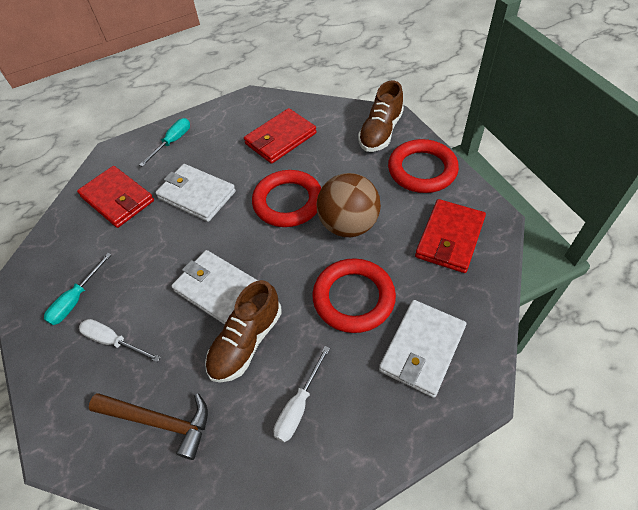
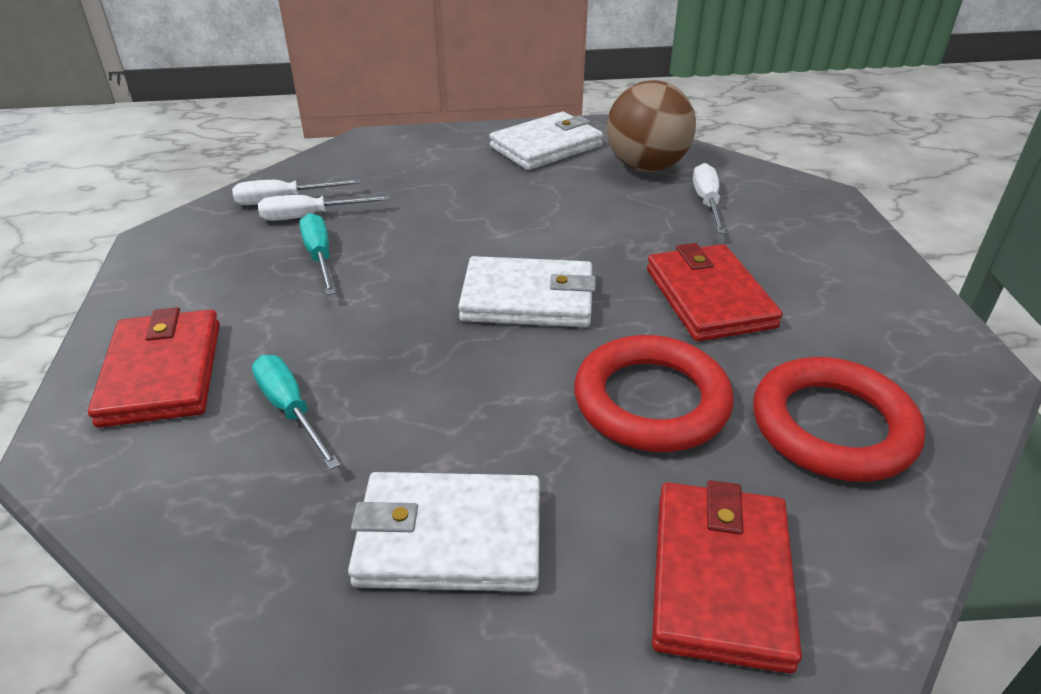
brown hammer: [89,393,208,460] = 1 -> none = 0
brown shoe: [205,280,282,383] [358,80,404,152] = 2 -> none = 0
red ring: [252,170,321,227] [313,258,396,333] [388,139,459,193] = 3 -> [574,335,733,452] [753,357,925,482] = 2
white screwdriver: [79,319,161,362] [273,346,330,442] = 2 -> [232,179,361,205] [258,195,390,221] [693,163,726,234] = 3

